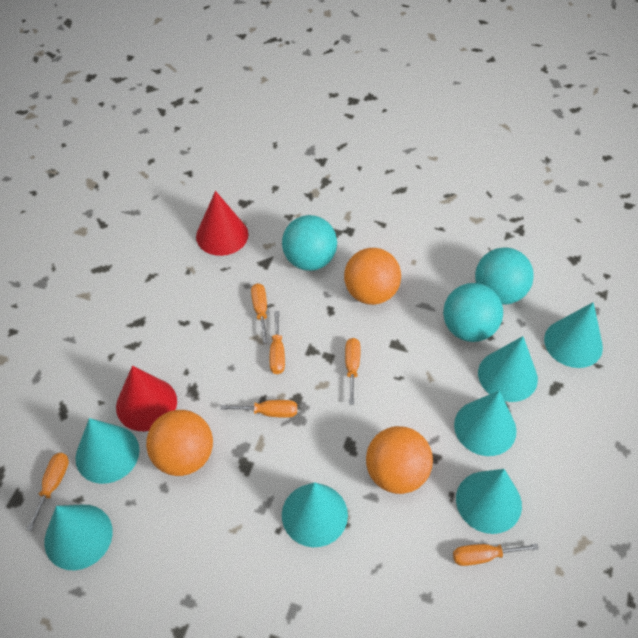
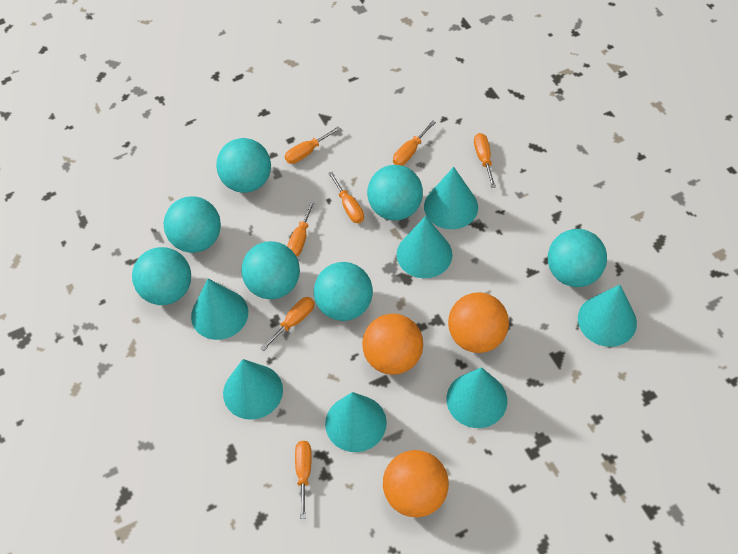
orange screwdriver: [26,453,69,531] [220,400,297,418] [251,283,268,344] [270,311,285,374] [345,338,361,404] [453,544,539,566] = 6 -> [260,297,314,351] [285,126,340,164] [287,200,315,257] [295,441,312,519] [328,172,364,223] [393,120,436,166] [474,133,496,188] = 7
red cone: [116,366,177,431] [196,191,249,256] = 2 -> none = 0
turquoise ball: [282,215,337,271] [443,283,503,342] [475,247,534,304] = 3 -> [132,247,191,305] [164,196,221,253] [216,138,271,193] [241,241,300,299] [314,262,373,321] [367,165,423,221] [548,229,607,287] = 7

